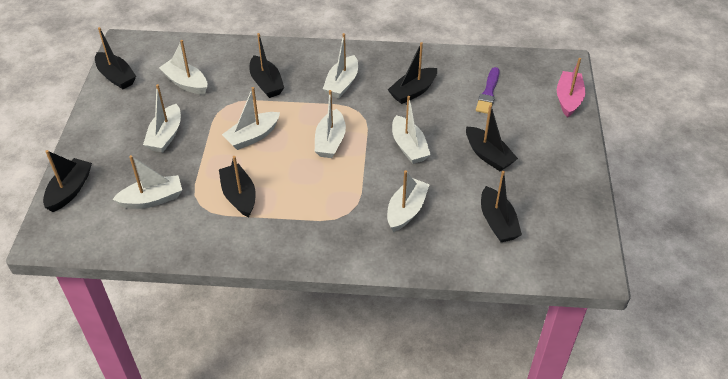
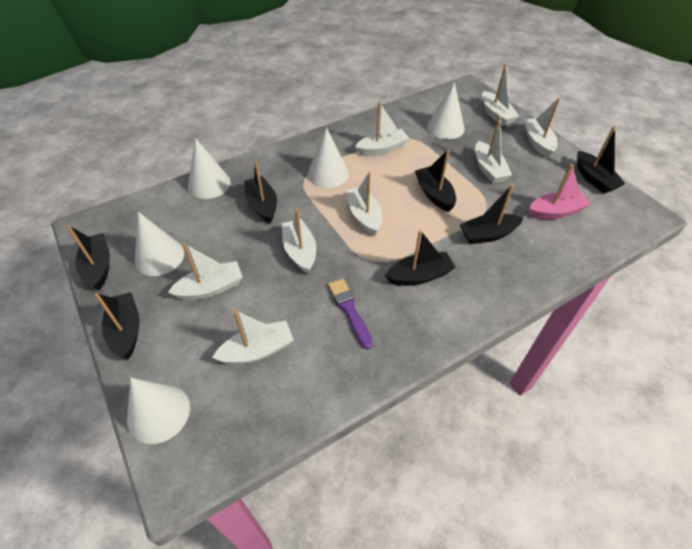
white cone: none = 0 -> [127,378,190,444] [135,212,184,276] [188,138,231,199] [307,128,349,188] [427,82,465,139] = 5

